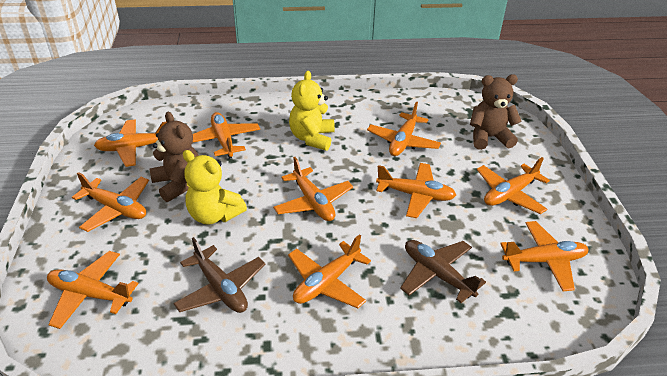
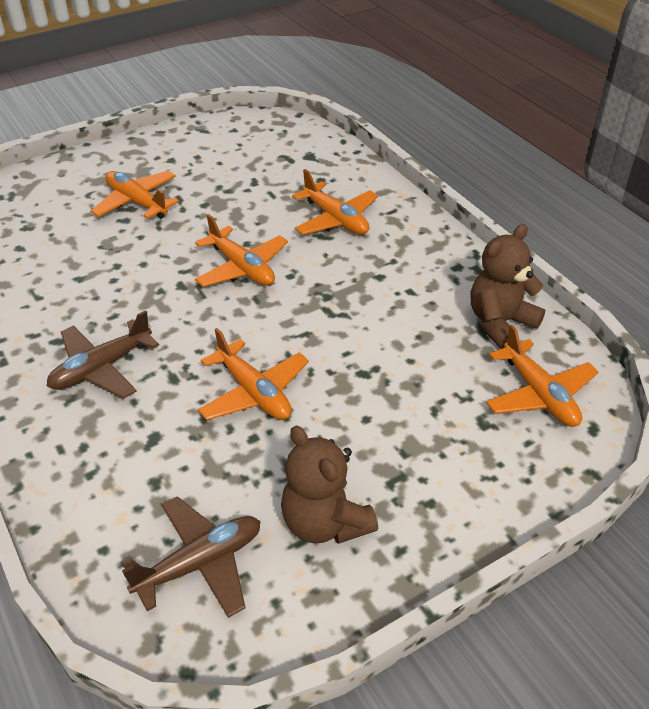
orange plane: [47,251,138,329] [72,172,149,232] [94,120,167,167] [193,112,260,159] [273,157,353,221] [288,234,371,308] [367,102,441,156] [376,163,456,218] [477,157,550,214] [500,221,589,291] = 10 -> [90,171,179,219] [195,214,288,287] [197,328,309,420] [292,169,378,235] [486,325,598,427] = 5
yellow teddy bear: [183,150,247,225] [289,71,335,151] = 2 -> none = 0

